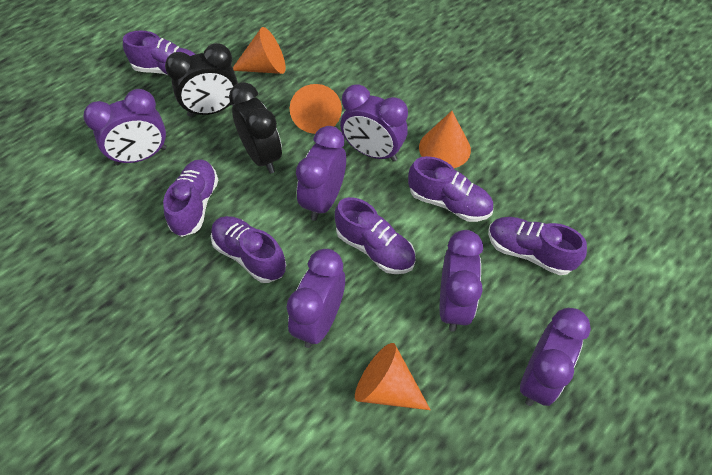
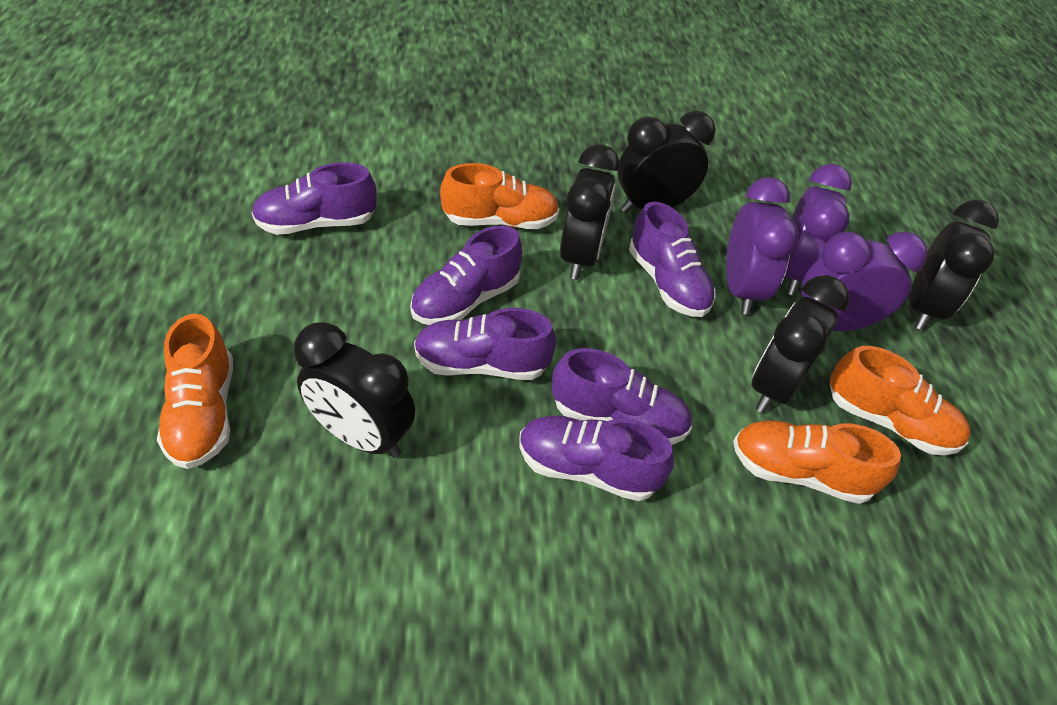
black clock: [165,43,238,117] [229,82,282,173] = 2 -> [294,322,415,458] [560,145,620,280] [618,111,716,213] [751,275,850,413] [909,200,999,330] = 5
orange cone: [233,27,286,74] [290,84,342,134] [355,343,431,410] [419,111,471,168] = 4 -> none = 0
orange shoe: none = 0 -> [157,314,233,469] [440,163,559,229] [733,421,901,504] [829,346,971,456] = 4
purple clock: [83,89,167,165] [287,249,345,348] [296,126,346,221] [340,84,408,162] [440,230,483,332] [520,308,591,406] = 6 -> [726,177,799,315] [784,164,852,296] [801,232,928,331] = 3

